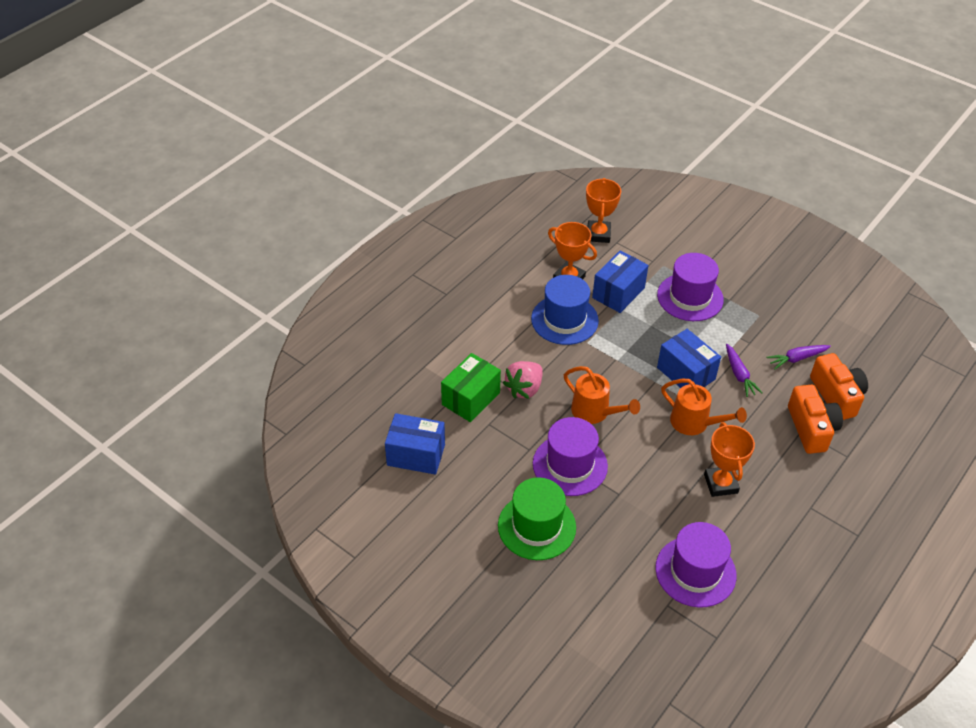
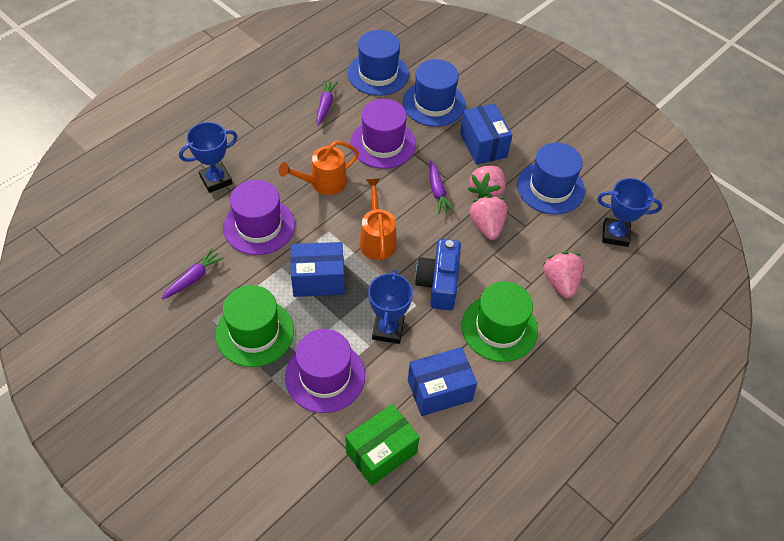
blue camera: none = 0 -> [415,239,461,310] = 1
blue hat: [531,275,599,345] = 1 -> [348,30,409,96] [403,59,466,127] [517,143,585,215] = 3
blue trophy: none = 0 -> [179,122,238,193] [368,270,413,344] [597,178,662,247] = 3
green hat: [498,477,576,560] = 1 -> [216,285,294,367] [462,281,538,362] = 2
orange camera: [788,385,843,454] [810,353,868,420] = 2 -> none = 0
orange trophy: [548,222,597,279] [586,178,621,243] [704,422,755,497] = 3 -> none = 0
pink strawberry: [503,361,543,399] = 1 -> [468,165,506,198] [469,195,507,240] [543,252,584,298] = 3
purple carrot: [726,344,763,397] [766,345,831,369] = 2 -> [161,248,224,299] [316,80,338,126] [430,161,455,214] = 3

